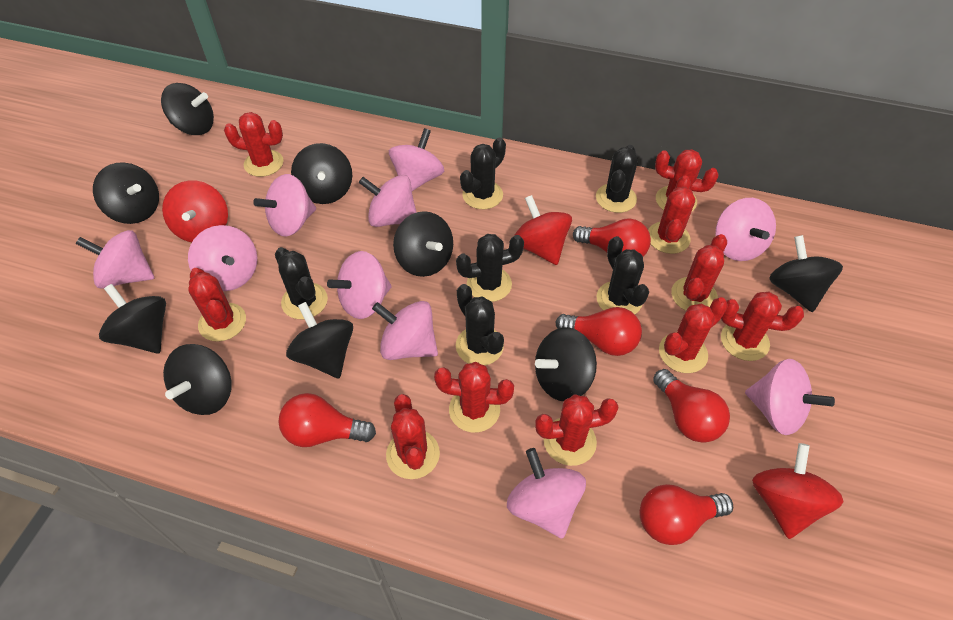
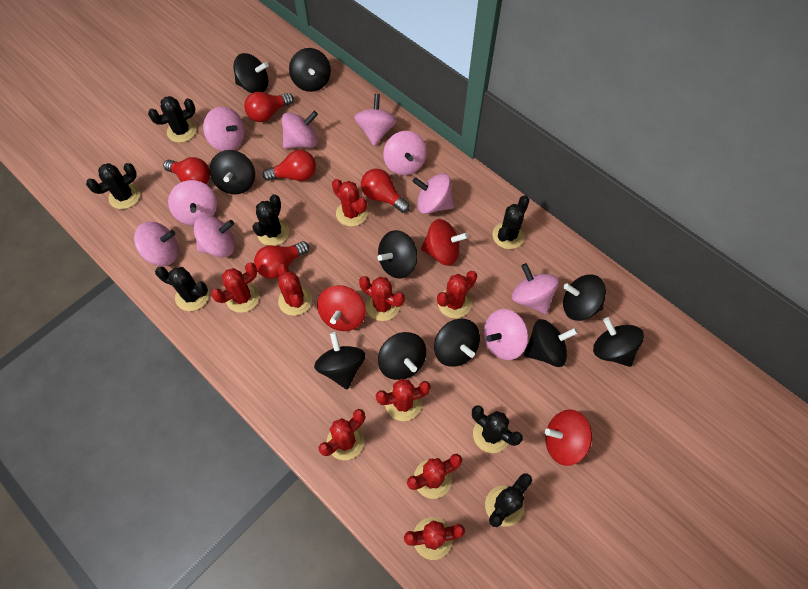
black cactus: [275,247,328,319] [456,234,524,302] [456,284,504,366] [460,137,506,209] [596,145,638,213] [597,236,649,314] = 6 -> [86,163,140,209] [148,96,197,143] [155,267,209,311] [252,194,289,246] [472,405,523,453] [485,473,532,527] [493,195,530,249] = 7
black spinning top: [93,162,159,224] [99,284,166,353] [161,83,214,135] [163,344,232,415] [286,302,353,378] [291,143,352,204] [393,211,453,277] [535,327,597,401] [769,235,843,312] = 9 -> [209,150,255,194] [233,53,269,93] [289,48,331,92] [314,332,366,390] [378,230,418,278] [378,332,426,380] [434,319,480,367] [524,319,578,367] [563,275,606,321] [593,317,644,367] = 10
red cactus: [188,268,246,342] [224,112,284,177] [386,394,440,479] [434,362,514,433] [535,394,619,466] [648,176,695,254] [655,149,718,211] [659,297,728,373] [671,234,727,311] [721,292,804,361] = 10 -> [211,262,259,313] [277,264,312,316] [319,409,365,460] [332,179,368,227] [359,276,405,321] [376,379,431,421] [404,517,465,560] [407,454,462,499] [437,271,477,318] = 9

